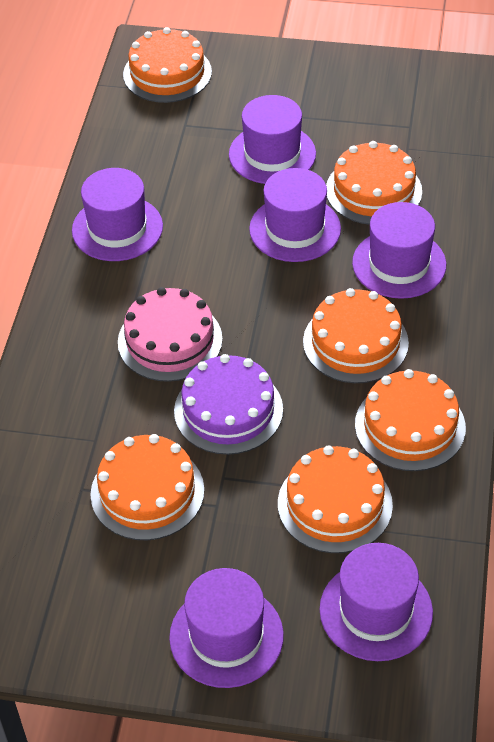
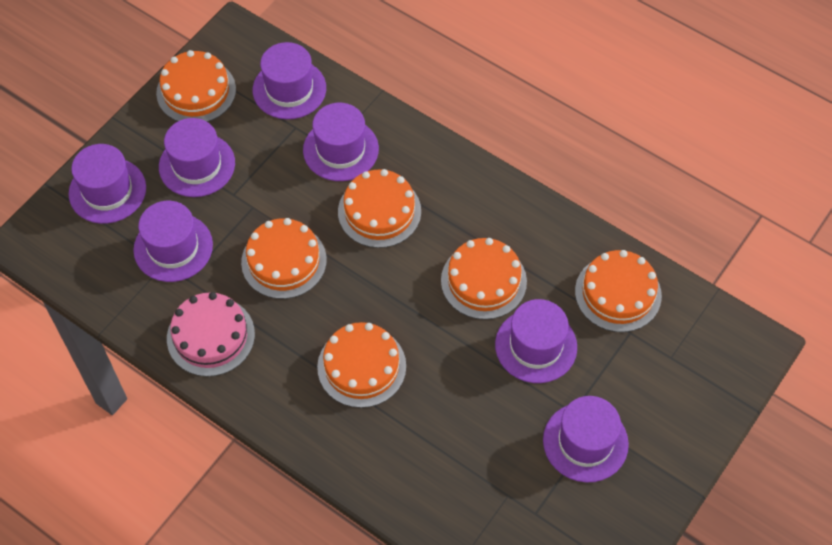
purple cake: [174,354,283,455] = 1 -> none = 0
purple hat: [72,168,163,261] [169,568,284,688] [229,95,316,184] [249,168,341,262] [319,543,433,661] [352,202,446,299] = 6 -> [69,144,146,224] [133,201,213,282] [159,118,235,197] [253,42,326,119] [303,103,379,181] [495,299,577,383] [543,396,629,482] = 7

